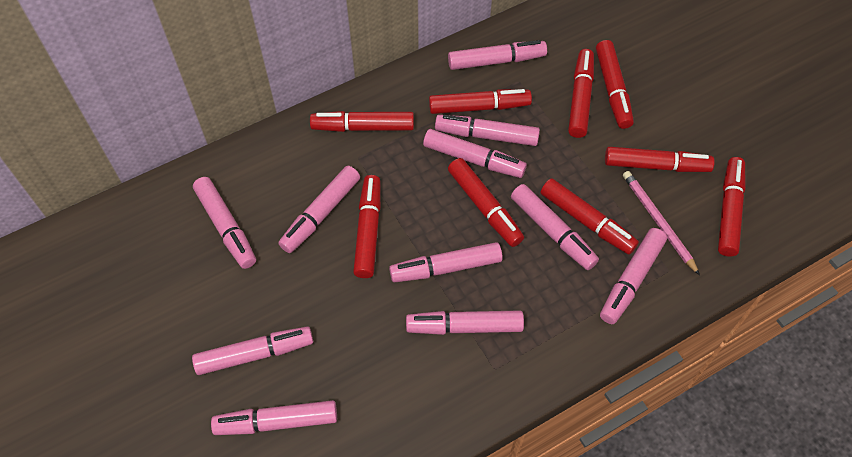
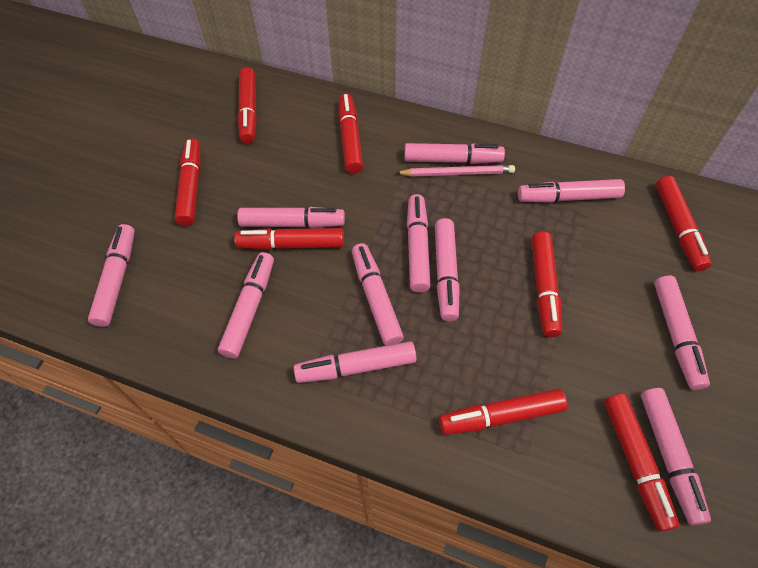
red marker: [310,111,414,132] [353,175,381,278] [429,89,532,114] [448,158,524,247] [541,178,639,255] [568,49,594,138] [596,40,634,129] [605,147,715,172] [718,157,746,257] = 9 -> [175,138,201,226] [234,228,344,250] [238,67,257,143] [339,93,363,174] [439,389,567,435] [532,232,562,337] [604,394,679,532] [656,176,712,271] = 8

